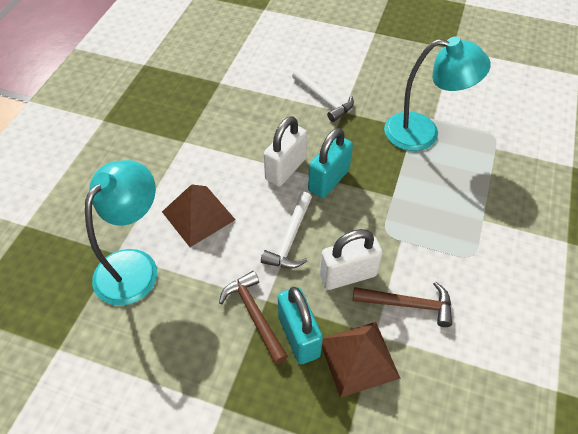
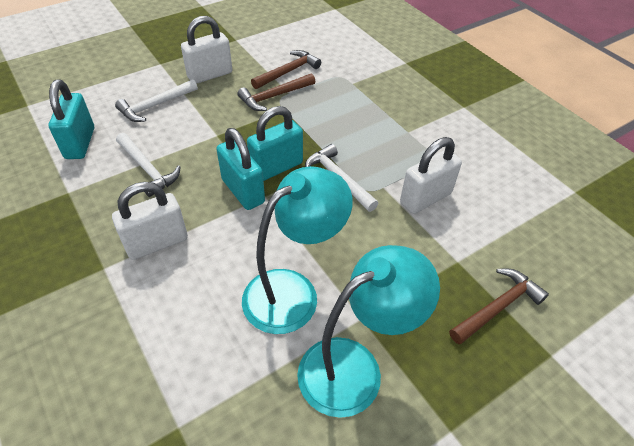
brown hammer: [219,271,288,364] [353,281,452,327] = 2 -> [237,73,315,111] [251,50,321,89] [449,269,549,345] = 3
brown pyramid: [162,184,236,247] [322,322,401,398] = 2 -> none = 0
turquoise padlock: [278,287,323,364] [308,128,353,198] = 2 -> [49,80,94,159] [216,128,265,210] [247,106,303,181] = 3
white hammer: [261,192,312,268] [292,69,354,122] = 2 -> [115,79,198,122] [116,133,181,197] [305,144,378,212] = 3
white padlock: [264,116,307,186] [320,229,383,290] = 2 -> [112,182,188,260] [181,16,232,84] [400,137,462,214] = 3

